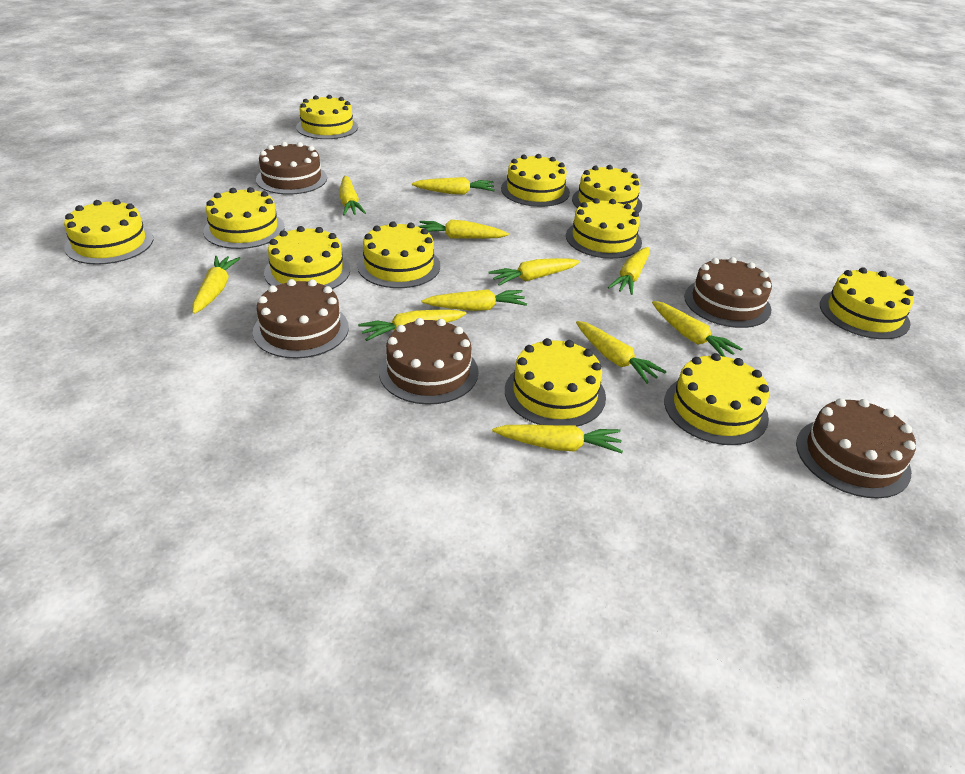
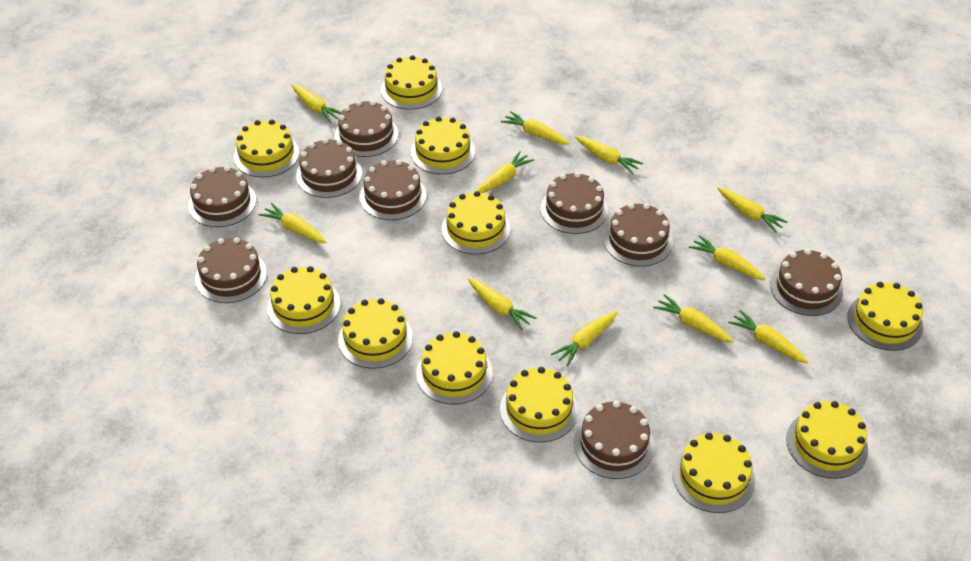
brown cake: [253,279,349,359] [256,142,327,195] [379,318,479,405] [684,257,772,328] [796,398,916,499] = 5 -> [188,166,256,227] [195,237,267,303] [296,138,362,198] [335,100,398,157] [359,160,427,220] [540,172,608,234] [574,401,654,479] [603,203,673,266] [770,249,843,316] = 9

